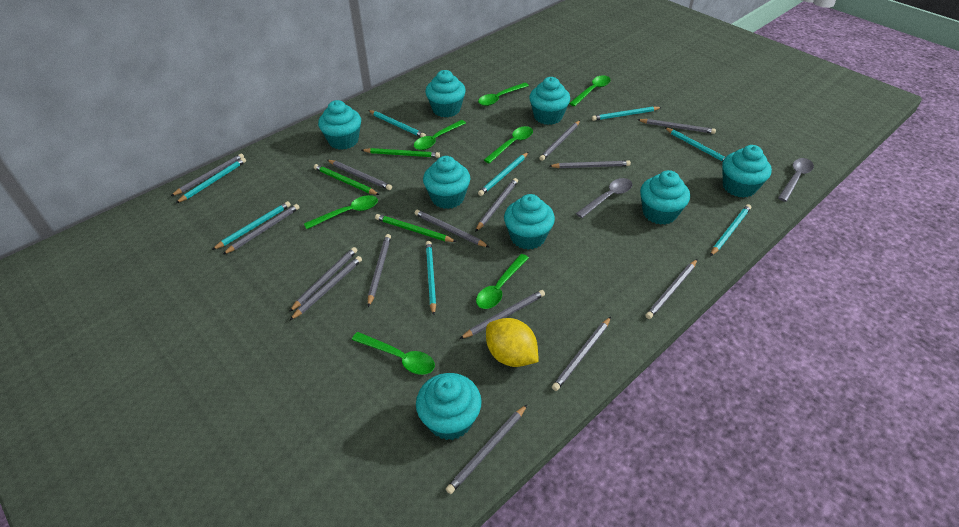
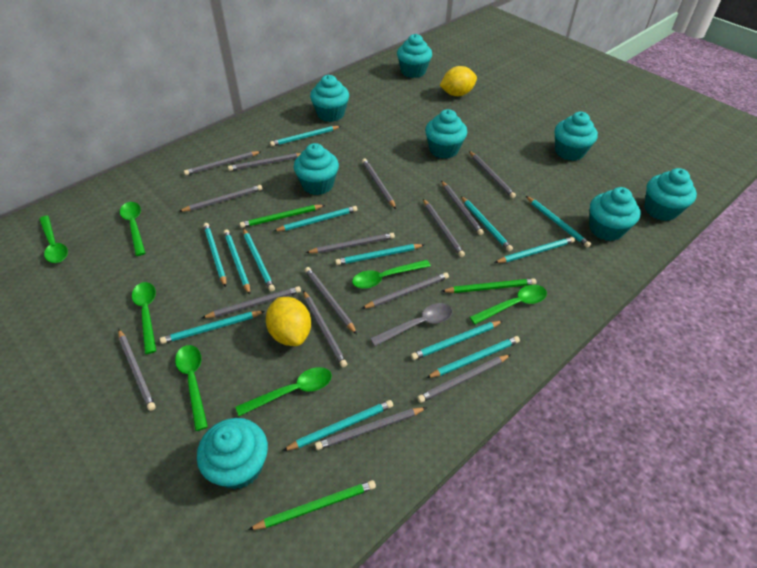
grey spoon: [576,178,633,218] [778,158,814,202] = 2 -> [370,303,452,346] = 1
turquoise pencil: [176,157,246,203] [212,201,291,250] [368,110,426,137] [426,241,436,315] [478,152,529,196] [592,106,662,121] [664,127,726,162] [710,204,751,256] = 8 -> [160,311,265,344] [203,223,226,287] [224,229,250,295] [243,228,275,292] [270,126,341,146] [274,206,357,231] [282,400,393,451] [335,244,424,265] [411,321,502,360] [426,336,520,378] [461,196,513,252] [494,237,575,263] [526,196,591,248] = 13
yellow lemon: [486,318,539,367] = 1 -> [266,297,311,346] [440,66,477,96] = 2

